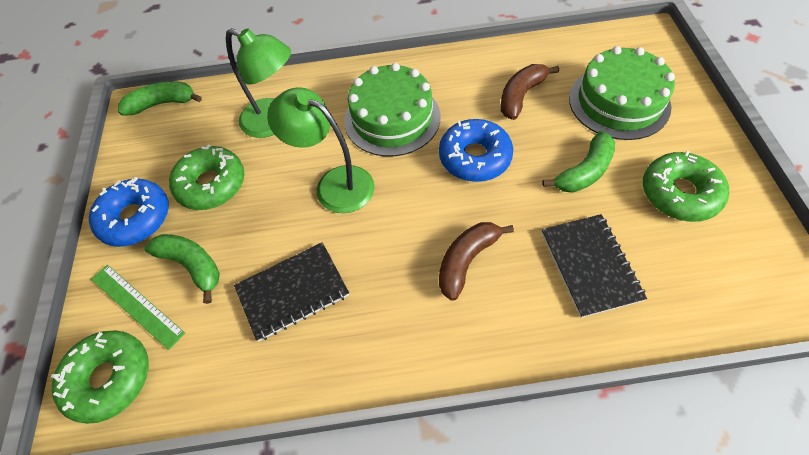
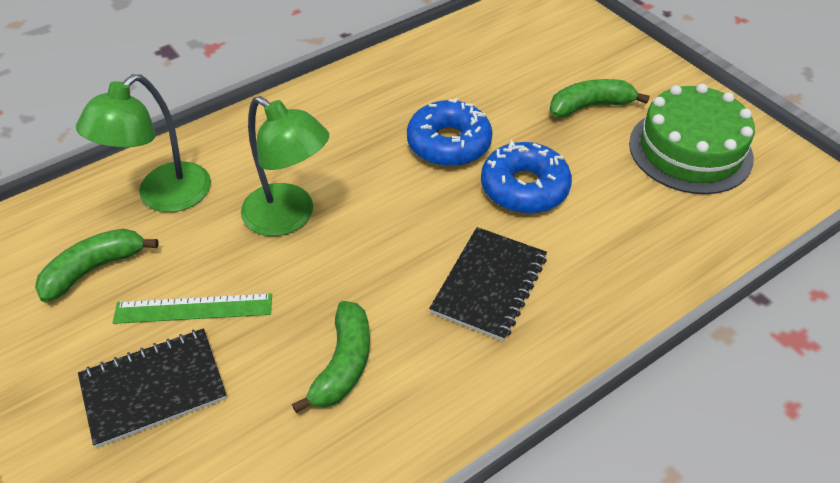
brown banana: [439,222,514,301] [501,64,559,120] = 2 -> none = 0
green cake: [344,63,440,157] [569,46,675,140] = 2 -> [629,84,755,194] = 1
green donut: [51,330,149,424] [169,144,244,210] [643,151,729,222] = 3 -> none = 0

